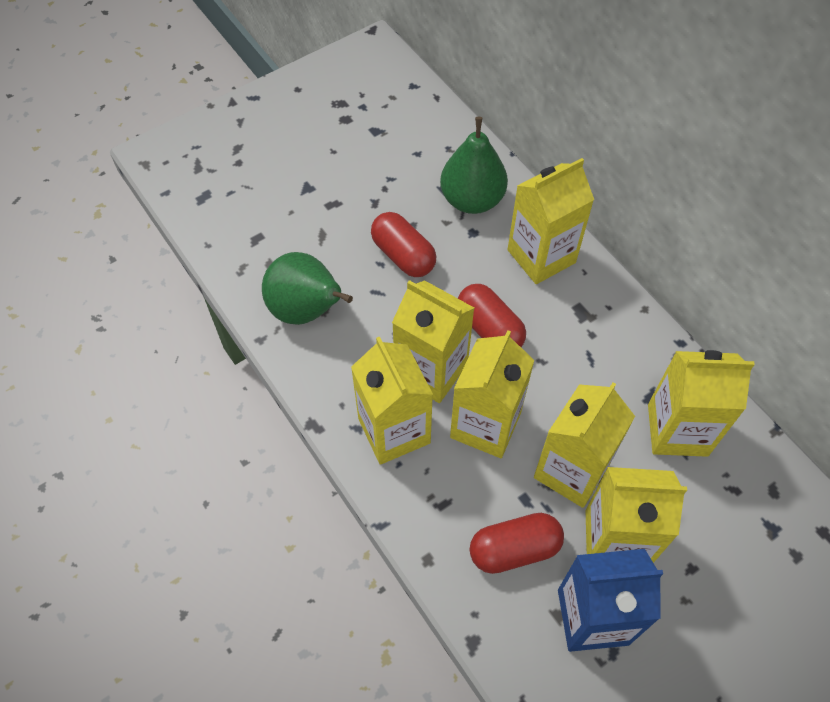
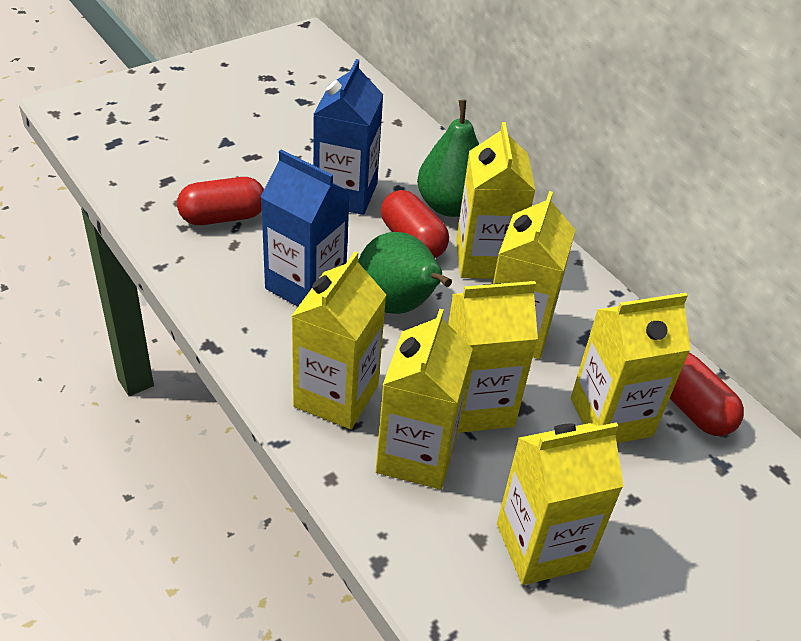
blue carton: [558,549,663,652] = 1 -> [261,149,350,307] [313,59,384,215] = 2

